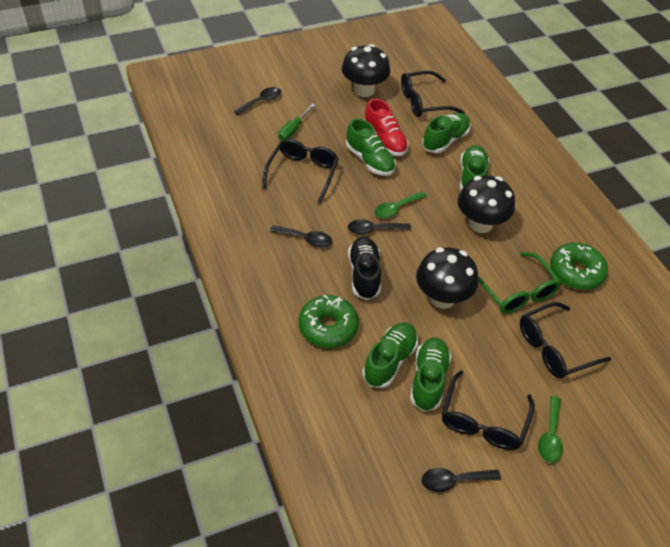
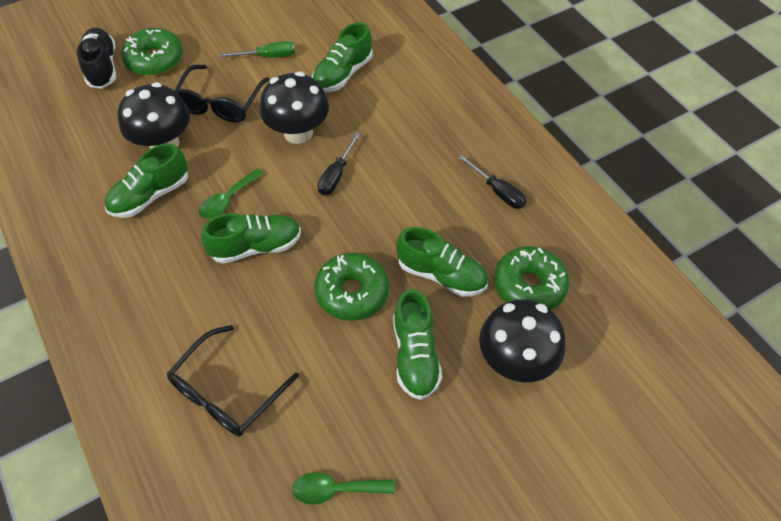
black glasses: [262,139,339,204] [401,71,465,117] [442,370,534,450] [520,302,611,378] = 4 -> [167,325,299,436] [175,65,270,123] = 2
black screwdriver: none = 0 -> [318,132,360,195] [459,155,527,209] = 2
black spoon: [234,87,281,115] [270,225,332,247] [348,219,411,235] [422,468,501,492] = 4 -> none = 0
green donut: [299,295,359,348] [550,243,608,290] = 2 -> [121,28,183,76] [314,253,389,321] [494,246,569,310] = 3
green glasses: [478,252,561,314] = 1 -> none = 0
red shoe: [364,98,408,156] = 1 -> none = 0

